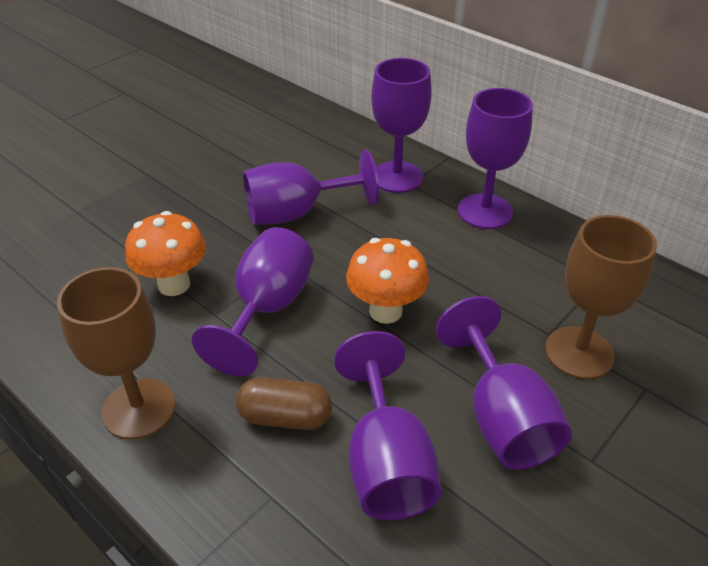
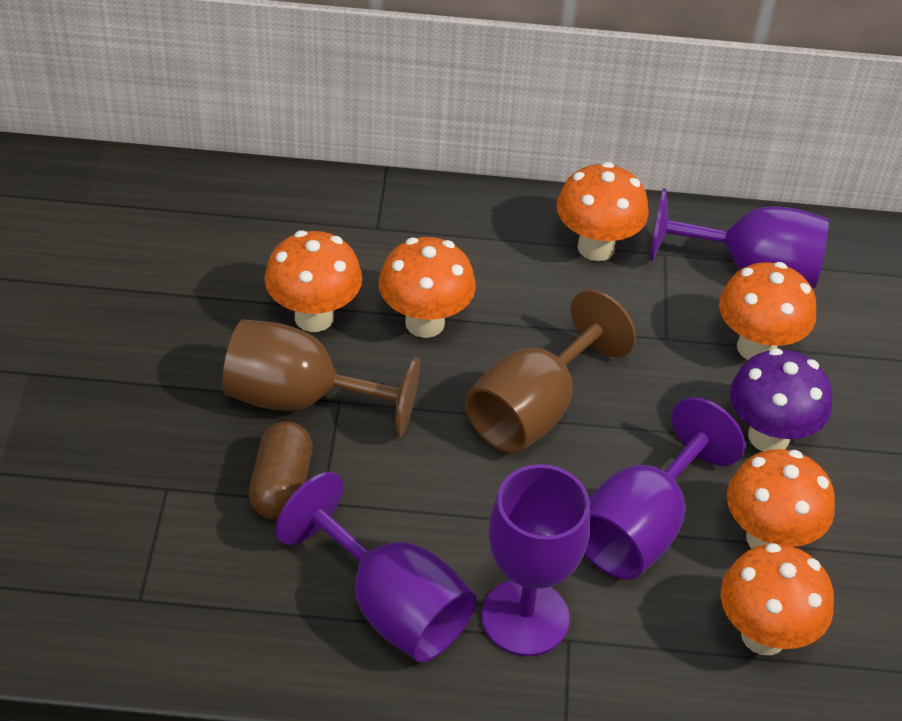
orange mushroom: [125,211,206,296] [346,238,429,324] = 2 -> [264,230,362,332] [379,237,476,338] [557,162,649,261] [719,262,816,360] [721,543,834,655] [727,449,835,549] = 6
purple goblet: [192,227,314,376] [243,150,379,225] [334,331,442,520] [371,58,432,193] [436,296,572,470] [458,88,533,229] = 6 -> [276,472,477,663] [481,464,590,656] [584,397,745,580] [649,188,829,288] = 4
purple mushroom: none = 0 -> [730,348,832,452] = 1

